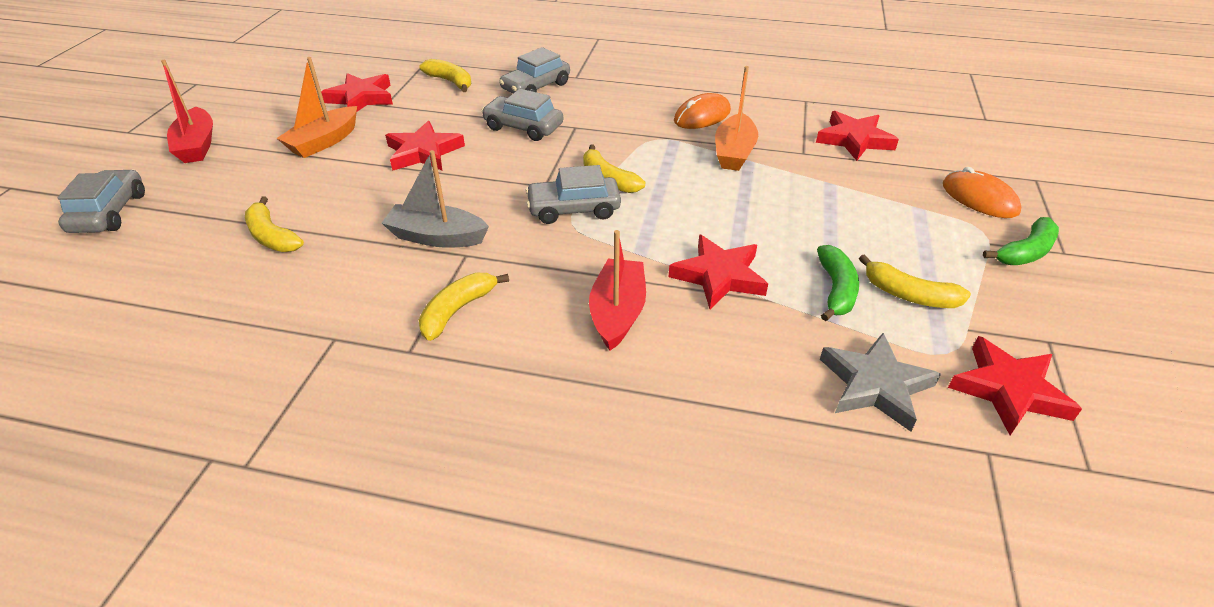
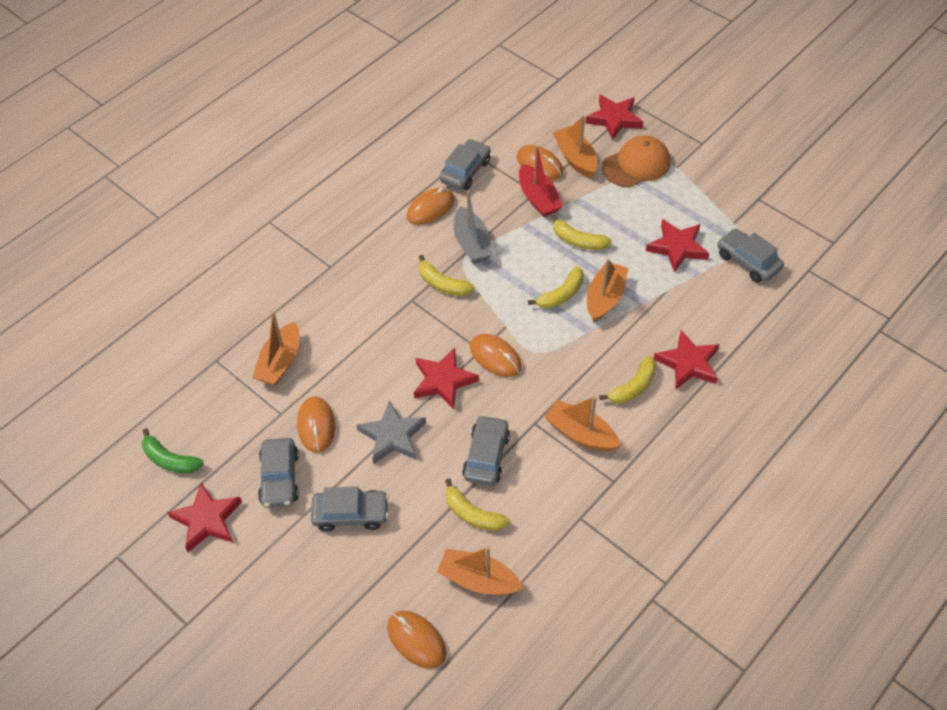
green banana: [817,245,859,321] [983,217,1059,265] = 2 -> [142,428,204,473] = 1
grey car: [57,169,145,233] [481,89,563,141] [499,47,570,94] [525,165,621,224] = 4 -> [258,438,299,508] [311,487,389,532] [440,139,490,190] [462,415,510,486] [717,228,784,283] = 5
orange boat: [277,57,357,158] [715,66,758,171] = 2 -> [252,311,299,386] [437,546,523,595] [544,396,621,451] [552,115,597,178] [587,259,628,322] = 5
orange cap: none = 0 -> [602,135,670,187] = 1
orange mouse: [674,93,731,129] [943,167,1021,218] = 2 -> [297,396,335,453] [387,611,447,669] [407,188,455,225] [470,334,522,377] [517,145,563,180] = 5
red boat: [161,60,213,163] [589,230,646,350] = 2 -> [519,145,563,217] = 1

